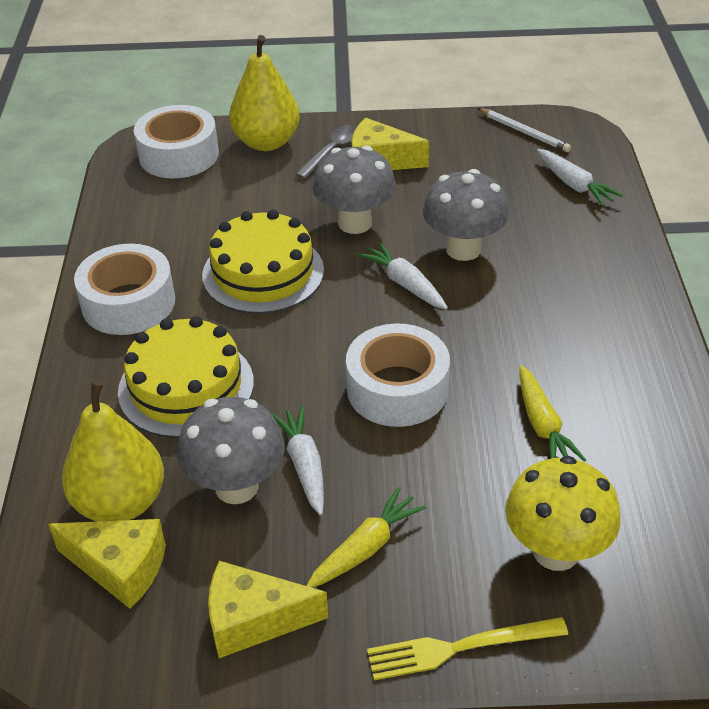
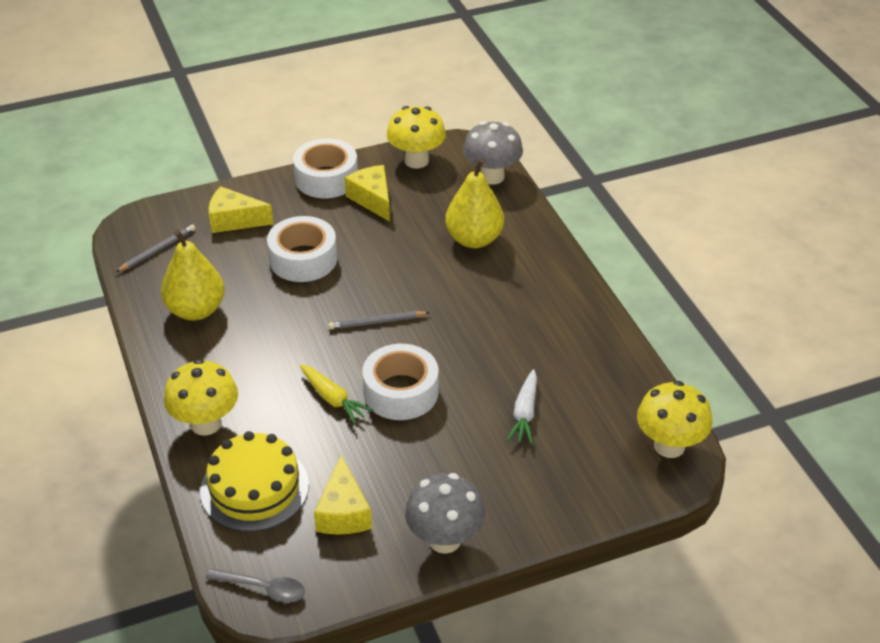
grey mushroom: [177,397,285,504] [313,146,396,234] [423,169,509,261] = 3 -> [405,473,485,554] [463,121,523,185] = 2
grey pencil: none = 0 -> [116,224,196,272] [328,311,430,330] = 2
white carrot: [271,406,324,516] [357,242,448,310] [537,149,623,206] = 3 -> [507,369,537,444] = 1
white pencil: [478,108,571,152] = 1 -> none = 0
yellow cake: [118,316,254,438] [202,210,324,314] = 2 -> [200,431,309,532] = 1
yellow carrot: [306,487,426,588] [519,365,586,462] = 2 -> [300,364,373,424] = 1
yellow fork: [367,617,568,680] = 1 -> none = 0
yellow mushroom: [505,456,621,571] = 1 -> [164,359,238,436] [387,106,446,168] [637,381,712,458] = 3

